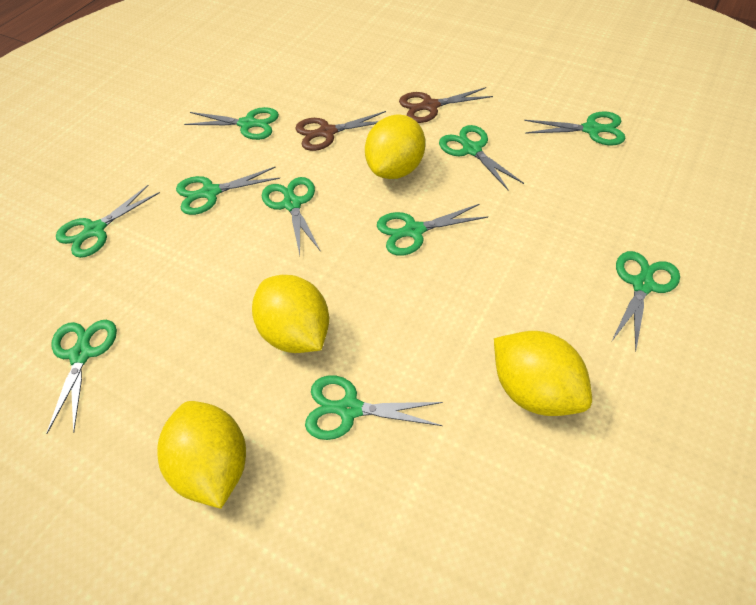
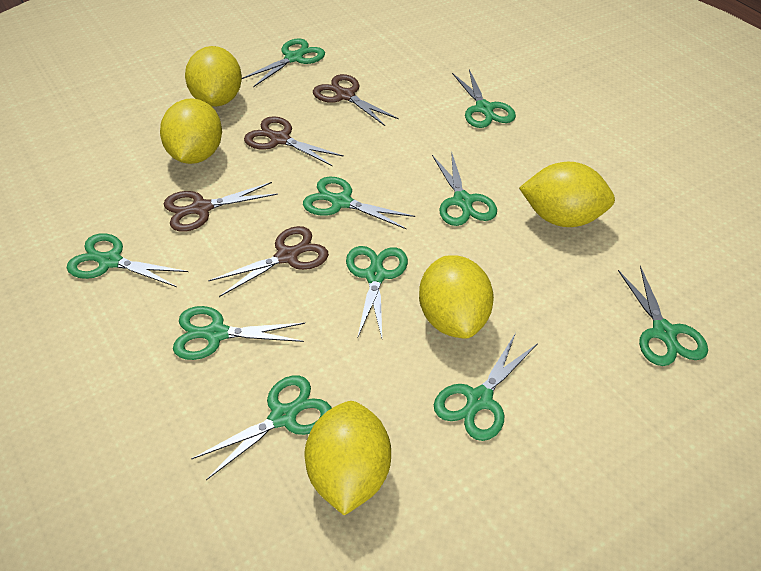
brown scissors: [295,111,386,151] [399,87,493,123] = 2 -> [164,182,278,232] [208,226,329,297] [244,116,344,166] [313,74,399,126] = 4
yellow lemon: [157,401,246,509] [252,275,329,353] [365,114,425,179] [494,331,592,416] = 4 -> [160,98,222,164] [185,46,242,107] [305,401,391,516] [419,255,494,339] [519,162,615,227] = 5

